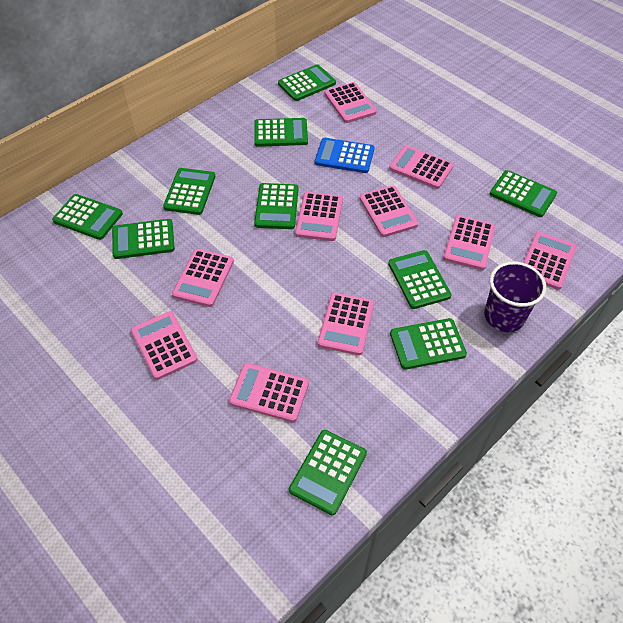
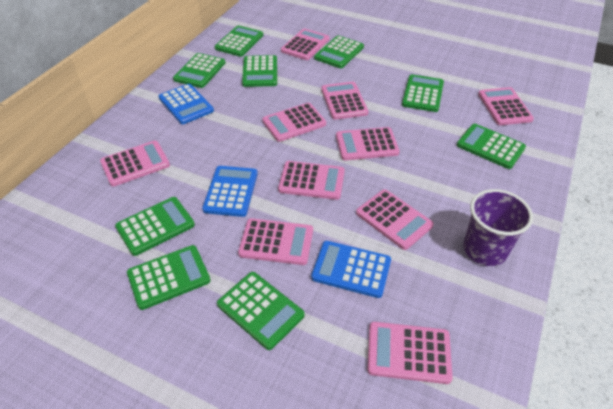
blue calculator: [315,138,374,173] = 1 -> [158,84,214,124] [202,166,258,217] [311,241,391,298] = 3
green calculator: [52,194,123,240] [112,219,175,259] [163,168,215,215] [254,118,308,147] [254,183,299,229] [278,64,336,101] [289,430,367,515] [388,250,452,309] [390,318,467,370] [490,170,557,217] = 10 -> [115,197,195,256] [127,245,211,310] [173,53,226,88] [215,25,263,57] [217,272,305,350] [242,55,277,87] [314,36,364,68] [402,74,444,112] [457,124,526,169] = 9

